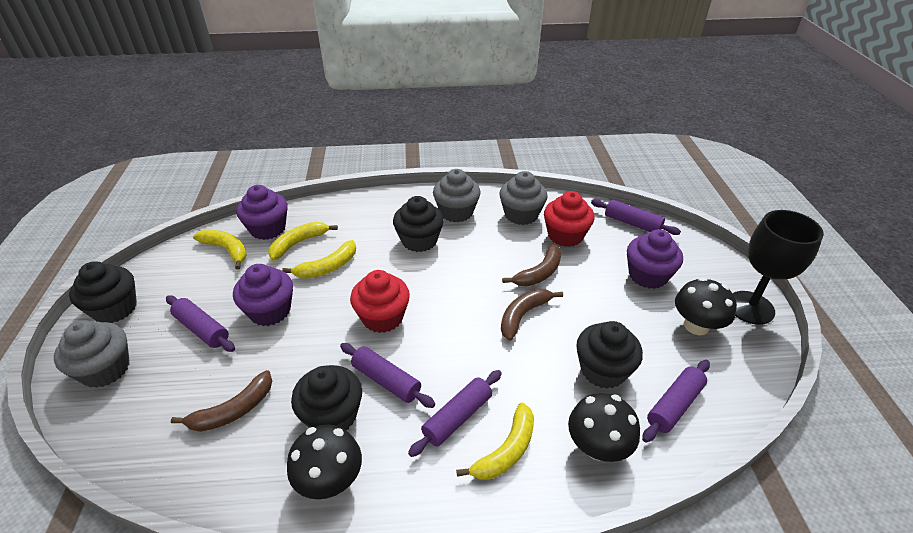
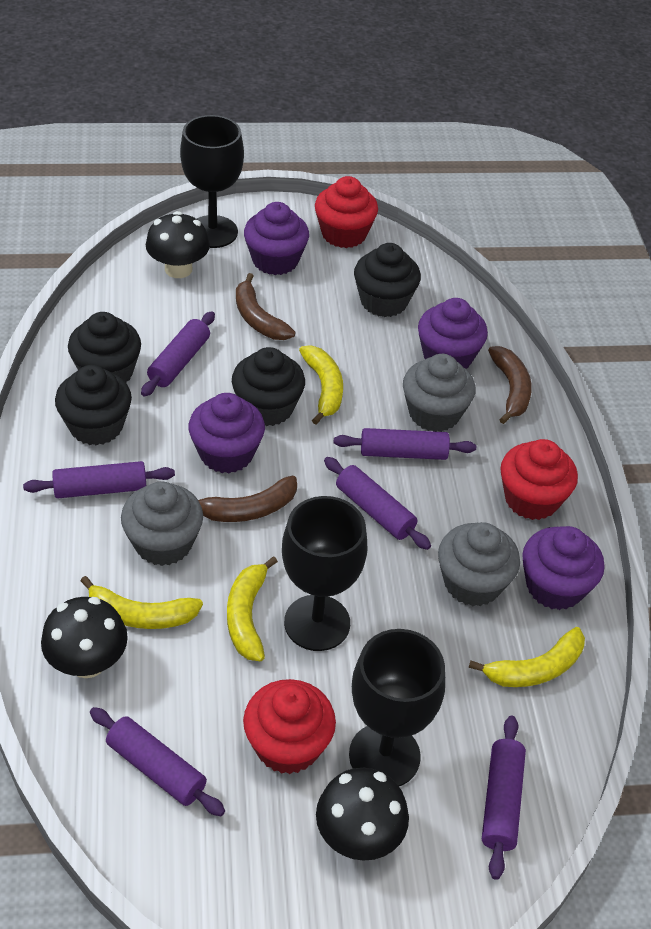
black goblet: [733,210,824,325] = 1 -> [180,115,244,248] [282,496,367,651] [349,629,445,786] = 3
purple cupcake: [233,264,293,326] [236,185,287,240] [627,229,683,289] = 3 -> [188,393,265,473] [244,202,309,275] [418,298,488,369] [522,526,605,610] = 4
purple rolling pin: [166,295,235,352] [340,343,435,408] [408,370,502,457] [591,199,681,235] [642,360,710,443] = 5 -> [23,461,175,498] [90,707,225,816] [141,311,215,397] [324,457,431,550] [334,428,476,460] [482,716,526,880] = 6
red cupcake: [350,270,410,333] [544,191,595,247] = 2 -> [243,679,336,774] [315,176,378,248] [500,439,578,520] = 3

